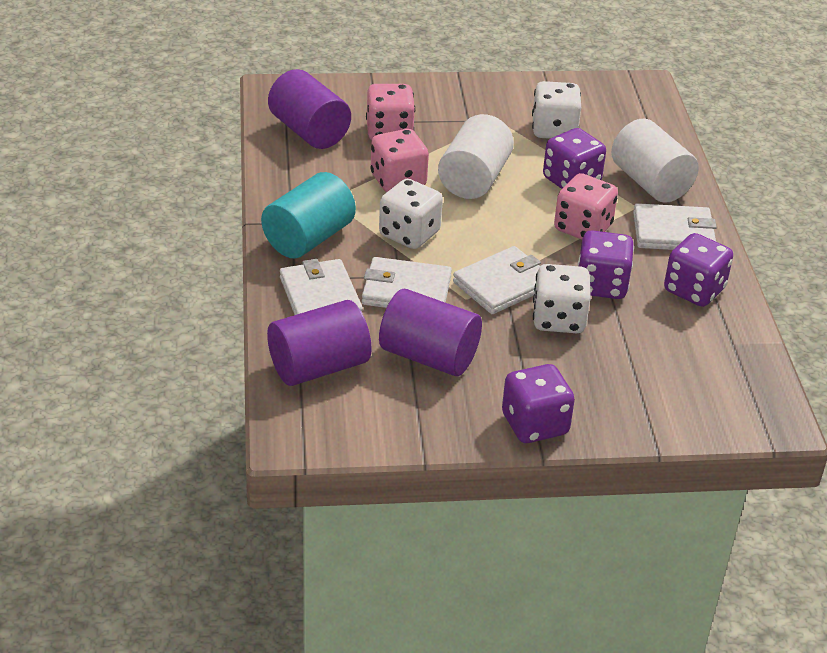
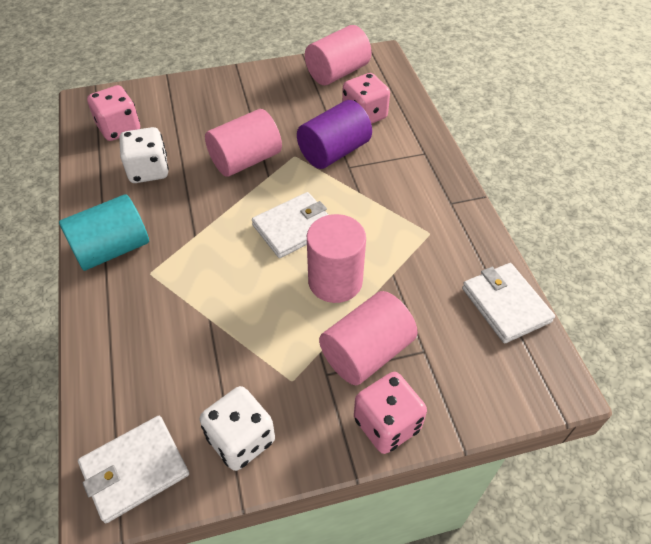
pink cylinder: none = 0 -> [205,109,282,177] [305,25,372,85] [307,214,366,303] [319,291,418,385] = 4
purple cylinder: [267,300,372,386] [268,69,351,149] [379,289,482,376] = 3 -> [297,100,372,169] = 1
purple dice: [502,364,575,443] [543,128,606,189] [578,230,634,299] [664,233,733,307] = 4 -> none = 0
white cylinder: [438,114,514,199] [611,119,699,203] = 2 -> none = 0
white dice: [379,179,443,249] [532,81,581,139] [533,264,591,333] = 3 -> [119,127,169,183] [200,386,275,471] = 2
white wallet: [280,259,363,315] [362,257,452,308] [453,246,541,314] [633,203,717,250] = 4 -> [78,416,189,523] [252,192,329,258] [462,263,555,343] = 3

